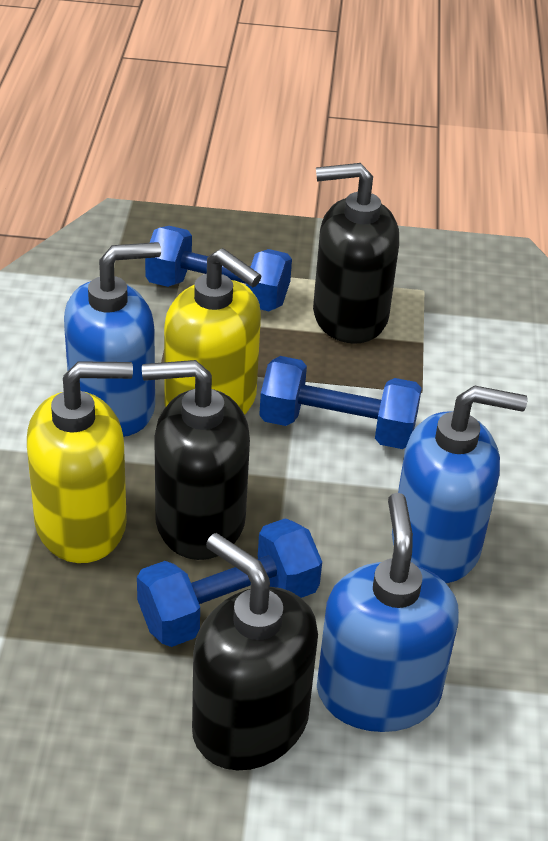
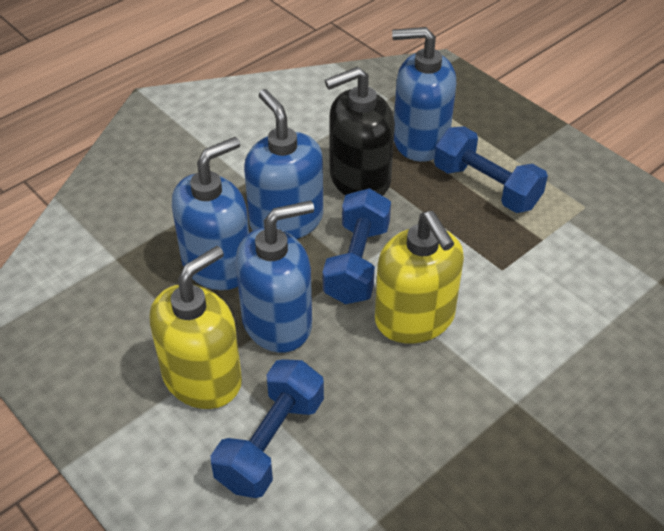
black soap dispenser: [142,360,250,560] [192,533,318,770] [313,163,399,344] = 3 -> [325,67,395,196] = 1
blue soap dispenser: [64,242,161,437] [317,493,459,732] [392,385,527,583] = 3 -> [172,137,249,290] [235,200,314,353] [244,89,323,239] [392,27,457,162] = 4

